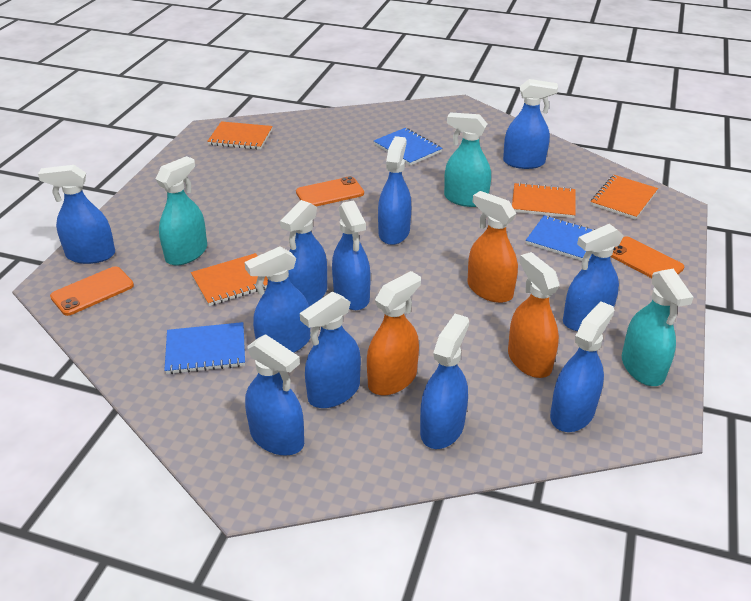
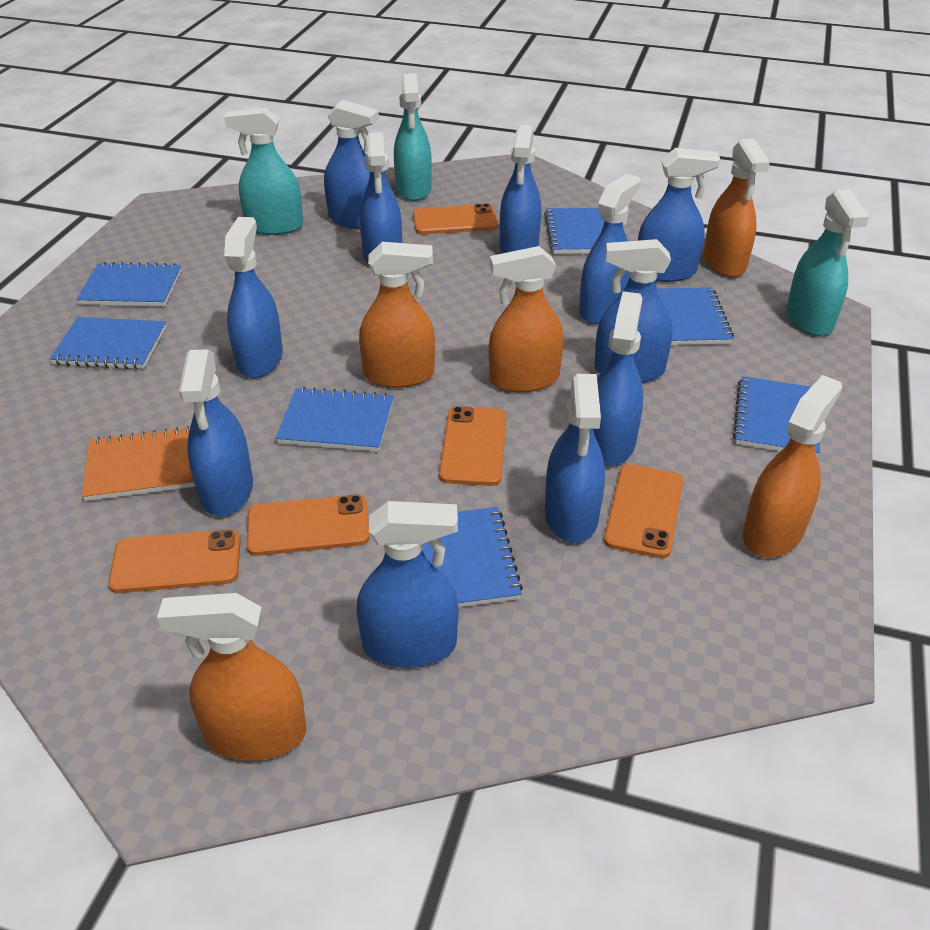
blue notebook: [164,322,245,374] [374,128,442,165] [526,215,595,262] = 3 -> [50,317,166,369] [76,262,182,306] [276,387,394,452] [422,507,523,607] [544,208,604,254] [657,287,734,345] [733,376,820,457] = 7
orange notebook: [191,253,268,306] [207,121,273,150] [512,182,576,218] [591,175,658,220] = 4 -> [82,426,195,501] = 1
orange phone: [50,266,134,316] [296,176,364,206] [610,236,684,278] = 3 -> [108,529,241,593] [247,495,370,556] [413,203,498,234] [439,406,507,486] [604,464,683,558] = 5
orange spray bottle: [367,271,421,395] [467,191,518,303] [508,252,560,378] = 3 -> [157,593,306,761] [359,242,435,388] [489,246,564,393] [704,138,770,277] [743,375,842,558] = 5

